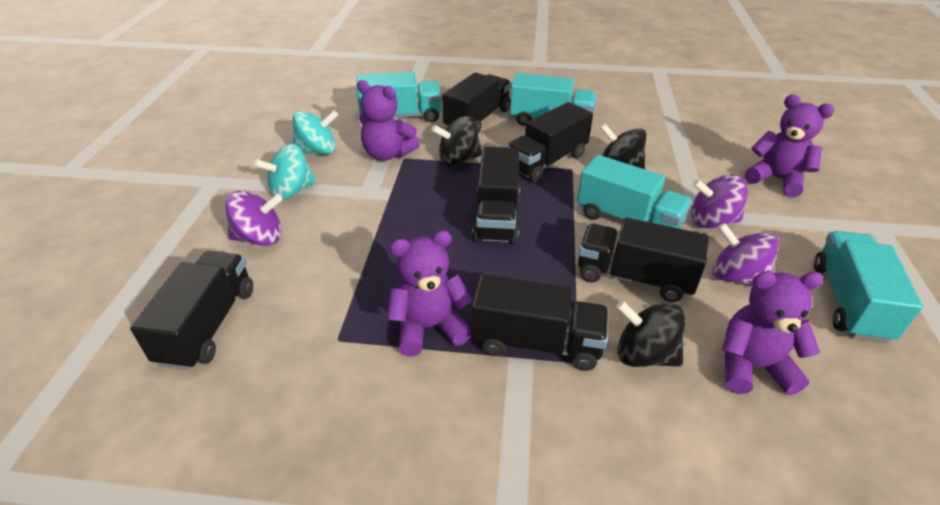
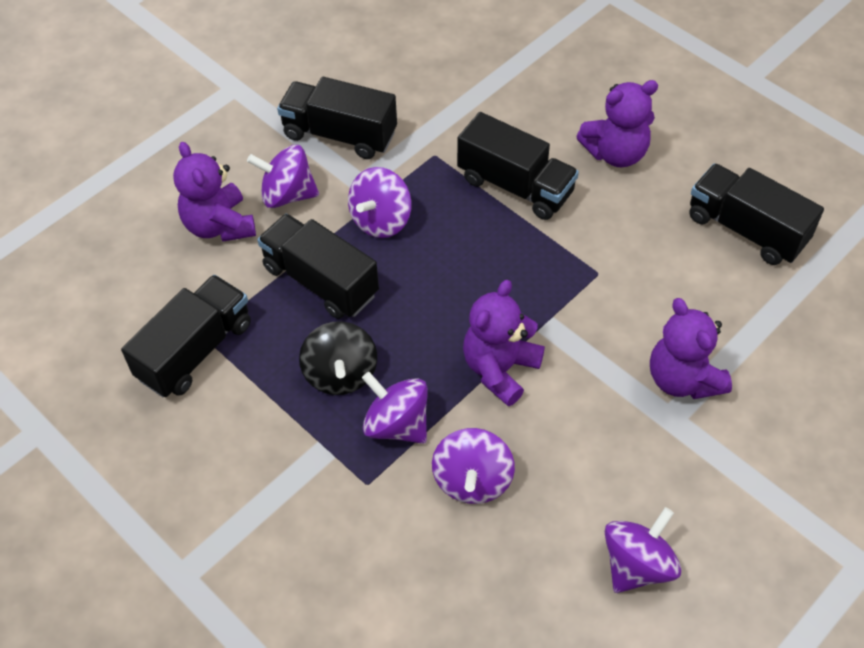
black spinning top: [431,116,482,167] [600,124,646,169] [616,301,685,367] = 3 -> [299,321,377,395] = 1
black truck: [130,251,253,370] [442,72,511,134] [472,146,520,244] [472,274,609,371] [506,102,593,182] [578,217,709,302] = 6 -> [121,275,251,398] [257,214,379,319] [277,77,397,159] [457,112,579,220] [689,163,824,265] = 5
purple spinning top: [225,190,282,246] [691,174,748,229] [713,223,779,286] = 3 -> [247,145,319,208] [348,167,412,238] [362,372,428,444] [432,428,515,504] [605,507,681,593] = 5
turquoise spinning top: [253,144,317,200] [293,110,338,154] = 2 -> none = 0
turquoise truck: [356,72,442,122] [510,73,597,126] [577,155,692,229] [814,231,923,343] = 4 -> none = 0

